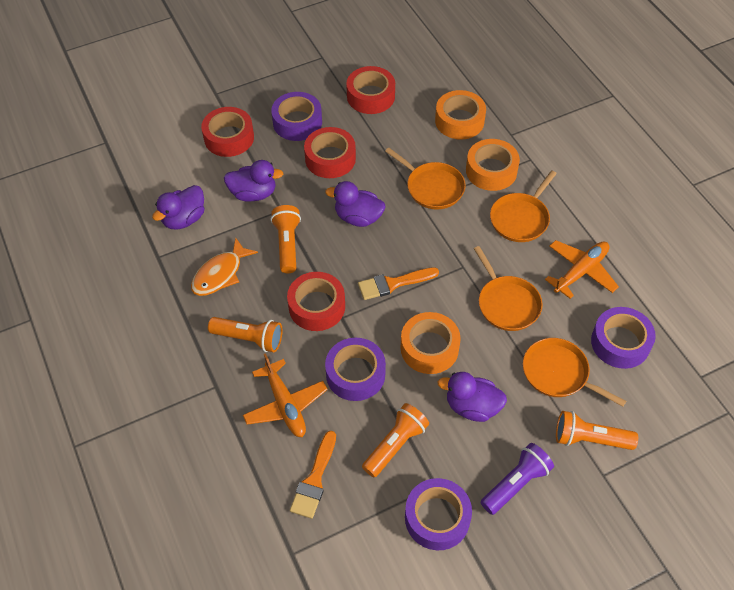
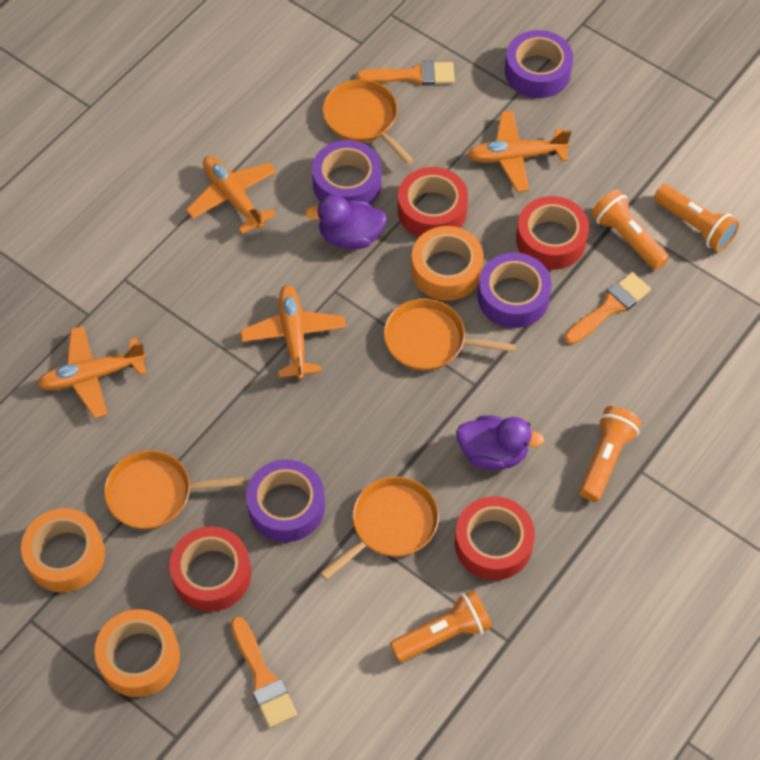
orange brush: [290,431,336,519] [358,267,439,300] = 2 -> [231,617,297,728] [357,61,455,86] [564,272,651,345] = 3
orange fish: [191,238,258,296] = 1 -> none = 0
orange plane: [243,353,328,437] [545,240,619,299] = 2 -> [37,326,147,418] [186,156,277,234] [240,285,346,380] [467,111,571,192] = 4
purple duck: [152,185,204,229] [224,160,283,202] [325,181,385,227] [438,372,507,422] = 4 -> [305,195,387,249] [456,415,544,470] = 2
purple flashlight: [481,443,554,515] = 1 -> none = 0

